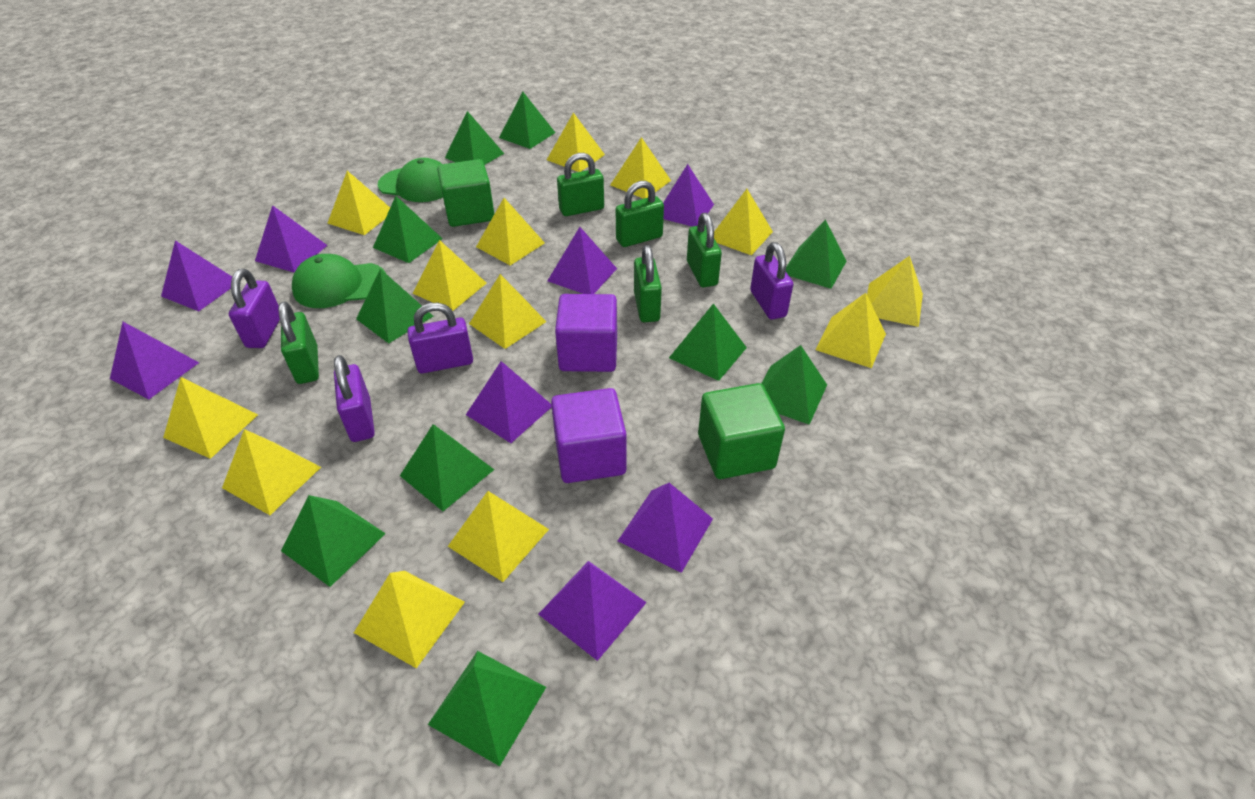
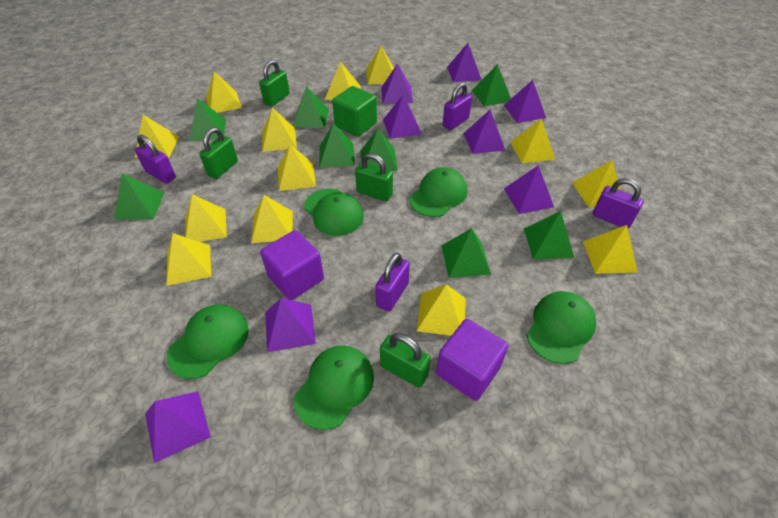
green cap: [292,254,386,308] [378,158,443,202] = 2 -> [167,304,249,379] [294,345,374,430] [304,189,364,236] [410,167,467,217] [526,291,596,364] = 5
green cube: [437,159,494,227] [698,383,785,479] = 2 -> [332,86,377,137] = 1
green padlock: [278,302,319,384] [557,153,604,216] [616,181,664,247] [634,245,662,322] [687,213,722,287] = 5 -> [199,127,238,179] [259,60,290,106] [355,153,393,201] [380,333,431,388] = 4
green pyramid: [281,495,386,587] [356,269,433,344] [373,196,443,263] [400,424,494,511] [428,651,546,766] [445,111,504,165] [499,92,556,149] [669,304,747,381] [761,345,827,425] [786,219,847,289] = 10 -> [114,173,164,220] [189,98,226,141] [293,86,329,128] [319,123,355,168] [360,129,398,171] [441,228,491,278] [472,64,511,106] [524,211,574,259] = 8

